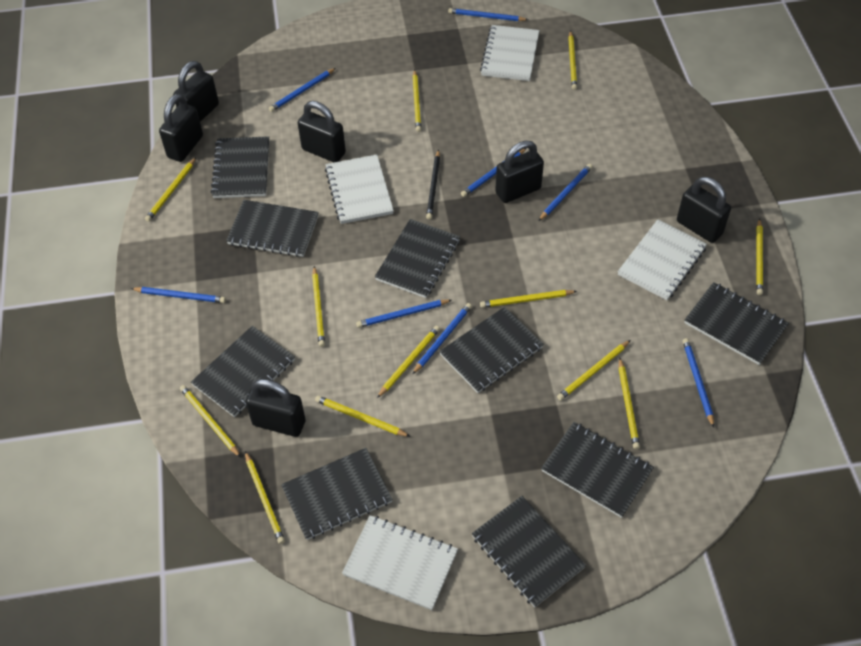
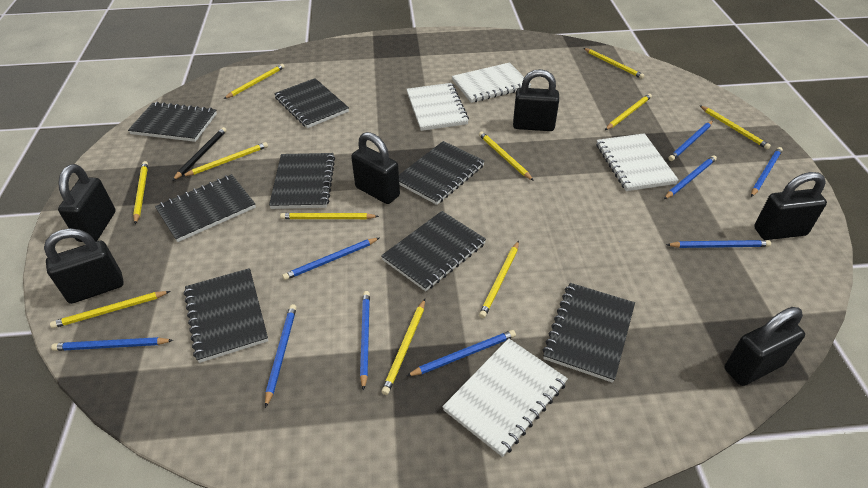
black notebook: [191,326,295,417] [210,136,269,198] [226,200,319,257] [281,448,393,540] [375,219,460,298] [439,307,544,393] [472,496,586,607] [541,422,654,518] [684,282,789,365] = 9 -> [128,102,217,142] [155,174,256,242] [184,268,268,363] [269,153,335,209] [274,78,349,128] [381,211,486,291] [399,141,485,205] [543,283,635,383] = 8
blue pencil: [131,287,226,303] [269,68,336,112] [356,300,451,328] [413,303,472,374] [448,8,528,21] [461,148,526,197] [539,164,592,221] [683,338,714,428] = 8 -> [51,337,173,351] [265,304,297,408] [282,238,379,280] [360,291,370,391] [407,330,516,376] [664,155,717,199] [666,240,771,248] [668,121,713,161] [751,147,783,197] = 9
yellow pencil: [145,157,196,222] [180,385,241,458] [245,451,285,544] [312,266,325,347] [315,395,411,437] [377,326,440,398] [412,69,421,132] [480,290,577,308] [557,340,631,401] [568,30,577,90] [619,358,640,449] [756,218,763,295] = 12 -> [50,291,170,328] [133,161,148,224] [182,142,268,176] [224,64,285,99] [280,213,379,219] [381,299,425,395] [479,131,534,181] [479,241,519,318] [583,48,645,79] [605,94,652,130] [699,105,771,149] = 11

